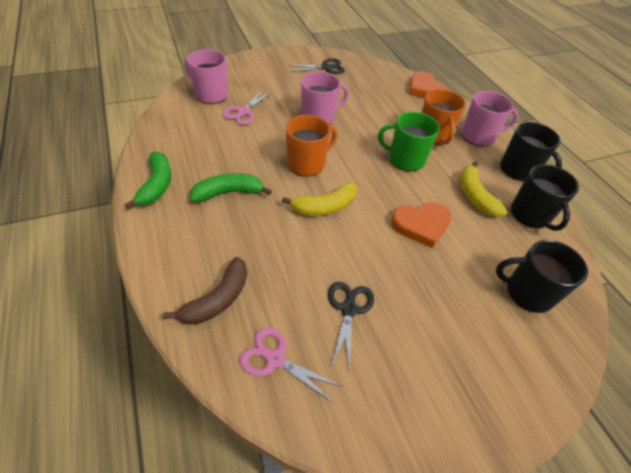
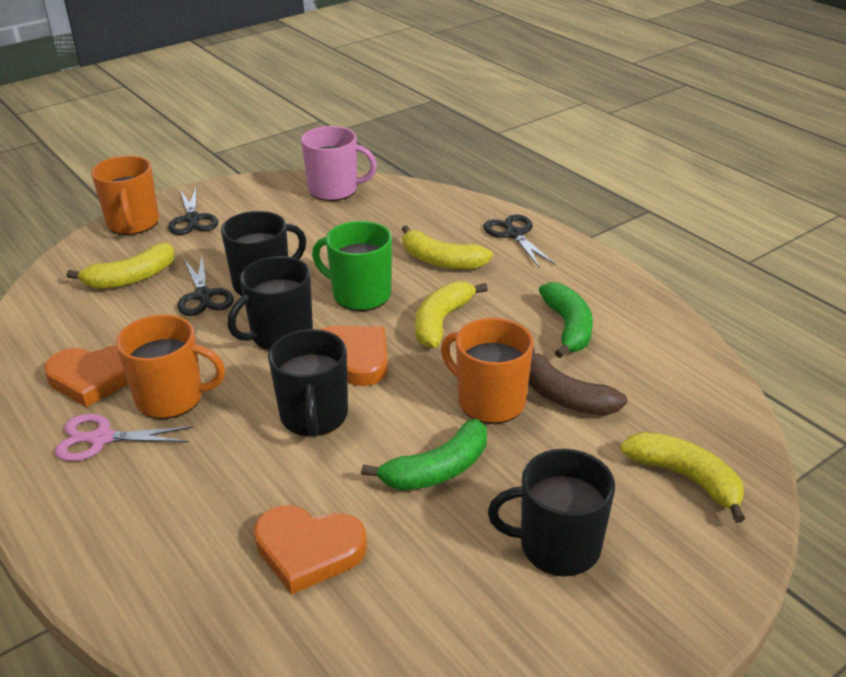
black mug: [496,240,588,313] [500,122,562,181] [511,164,579,231] = 3 -> [221,211,306,296] [228,256,313,350] [268,329,348,437] [488,449,615,577] = 4
black scissors: [289,58,345,74] [328,282,374,368] = 2 -> [168,187,218,235] [177,257,234,316] [483,214,556,267] = 3
orange heart: [391,202,452,248] [409,71,448,99] = 2 -> [44,345,128,407] [254,505,367,595] [320,326,388,386] = 3
orange mug: [286,115,337,177] [421,89,466,145] = 2 -> [91,156,159,235] [116,314,225,419] [441,318,533,424] = 3
pink mug: [184,49,228,104] [301,72,349,125] [461,91,518,146] = 3 -> [301,126,377,201] = 1
pink scissors: [222,90,272,125] [239,328,342,402] = 2 -> [55,414,193,461] = 1
yellow banana: [282,182,357,216] [460,161,507,217] = 2 -> [66,243,175,289] [402,225,493,269] [415,281,488,348] [620,432,745,523] = 4

